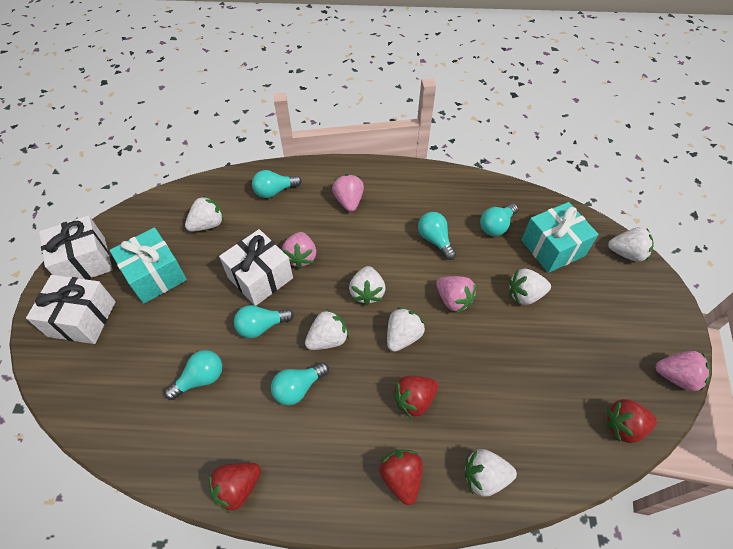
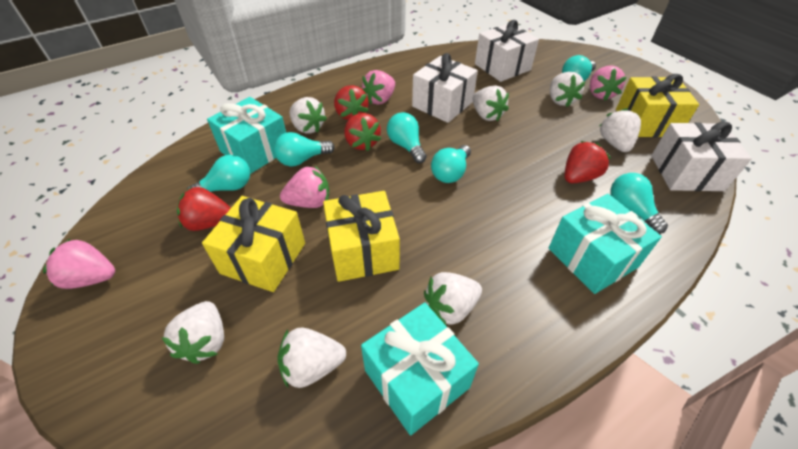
turquoise gift: [110,227,187,304] [522,202,599,273] = 2 -> [207,97,286,174] [361,302,479,435] [549,194,662,294] = 3
yellow gift: none = 0 -> [202,196,305,292] [323,191,400,282] [616,74,699,137] = 3

